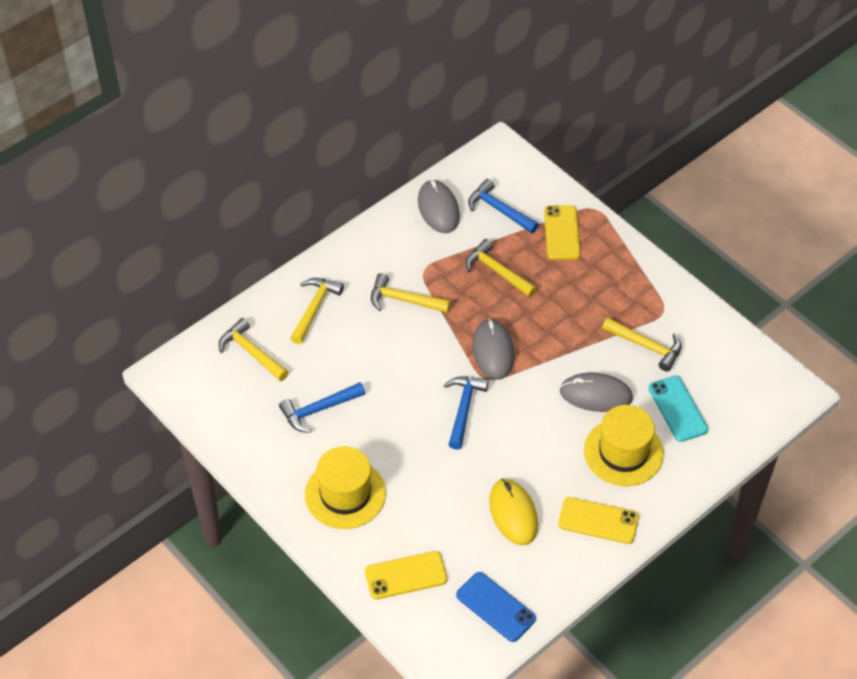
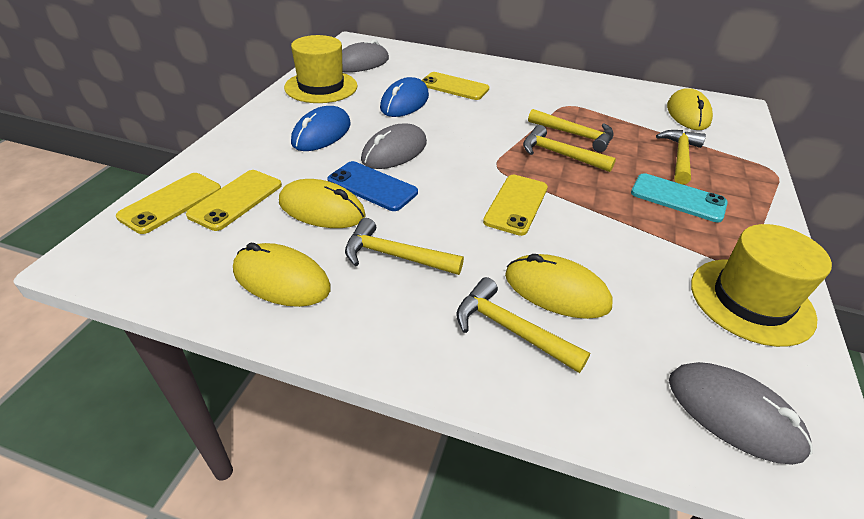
blue hammer: [279,382,365,433] [444,377,489,450] [468,179,539,233] = 3 -> none = 0
blue mouse: none = 0 -> [291,106,351,151] [380,77,429,117] = 2
yellow mouse: [489,479,538,545] = 1 -> [233,243,331,307] [279,179,366,228] [505,254,612,319] [667,88,713,130] = 4
yellow phone: [365,551,447,599] [544,205,580,260] [558,497,639,544] = 3 -> [116,173,221,234] [186,170,282,231] [422,72,489,100] [483,175,548,236] = 4

